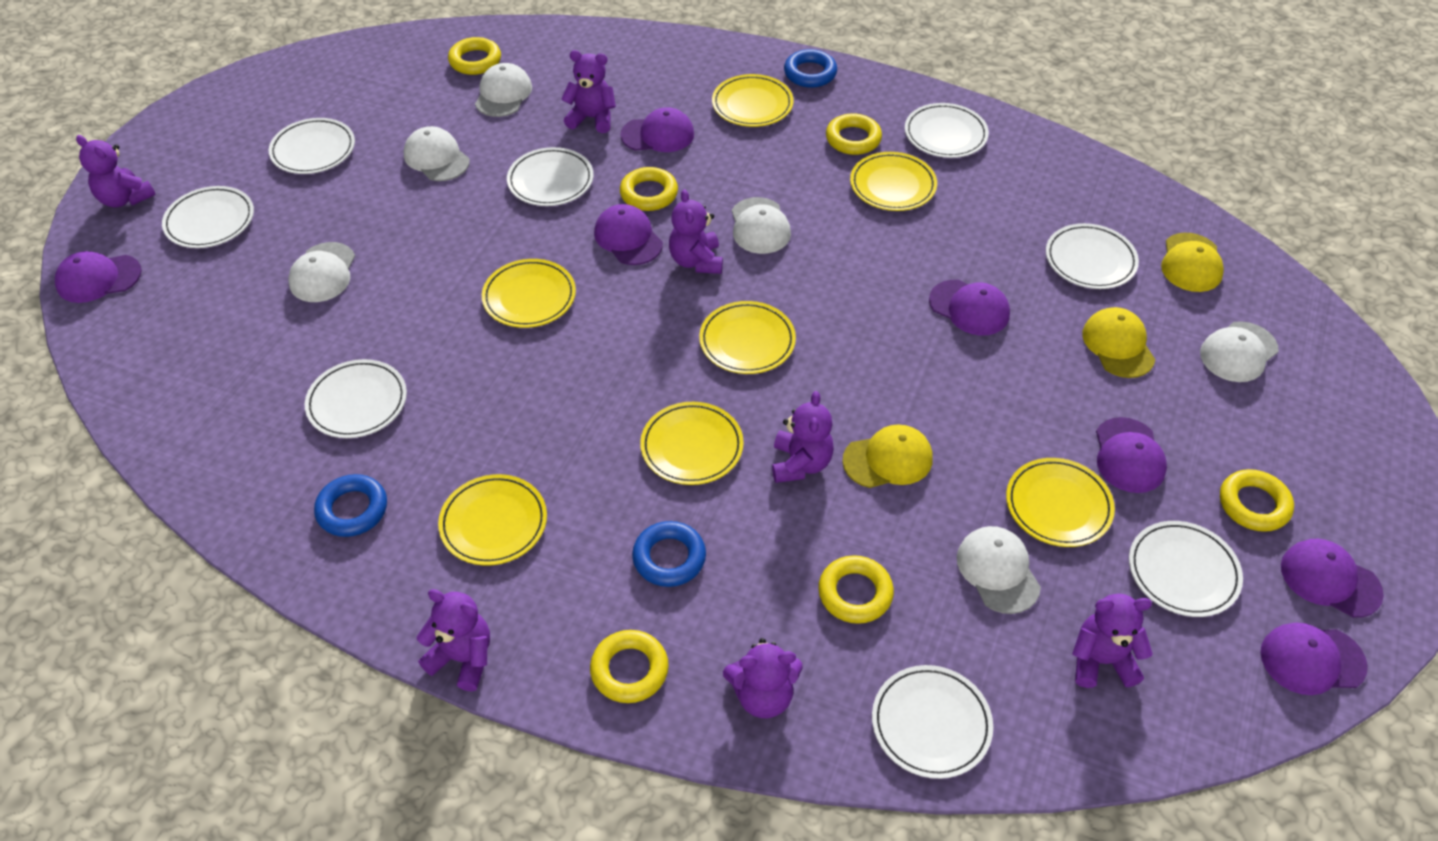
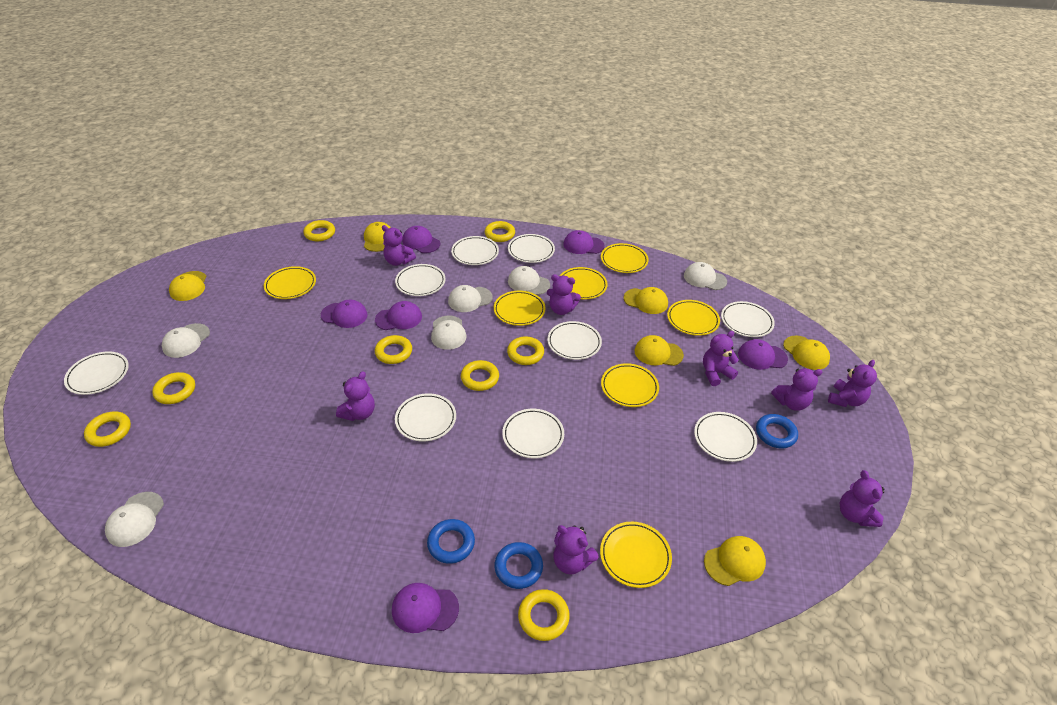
purple cap: [55,251,142,303] [594,204,663,265] [620,107,694,152] [929,280,1010,335] [1096,417,1167,493] [1260,623,1368,695] [1281,539,1384,618] = 7 -> [321,299,368,328] [375,301,422,330] [392,583,459,633] [402,226,440,253] [563,230,605,254] [738,339,788,370] = 6
purple teddy bear: [76,135,156,208] [417,589,490,691] [561,50,616,133] [669,189,723,274] [723,638,802,718] [772,391,834,483] [1072,593,1153,688] = 7 -> [336,371,375,421] [382,225,416,266] [547,274,581,315] [553,525,599,575] [703,331,739,386] [771,369,822,411] [828,360,877,407] [840,470,884,527] = 8
white plate: [162,186,254,248] [269,118,355,174] [305,359,407,438] [507,147,594,206] [872,665,993,779] [905,103,989,158] [1046,223,1139,289] [1129,521,1243,617] = 8 -> [64,351,129,395] [395,264,446,296] [395,393,456,441] [451,236,499,265] [502,409,564,458] [508,234,555,263] [547,321,602,360] [694,412,757,462] [721,301,775,337] = 9
yellow cap: [842,425,933,488] [1082,307,1155,378] [1161,233,1224,292] = 3 -> [169,271,207,301] [364,222,391,252] [623,287,668,314] [635,335,684,366] [704,536,766,586] [783,336,830,370] = 6
yellow ring: [448,37,501,75] [590,630,669,703] [620,167,678,211] [818,555,894,624] [826,113,882,155] [1220,469,1294,532] = 6 -> [84,411,131,447] [152,372,195,404] [303,220,335,241] [375,335,412,364] [461,360,499,391] [485,221,515,242] [507,336,544,365] [518,589,570,641] = 8

